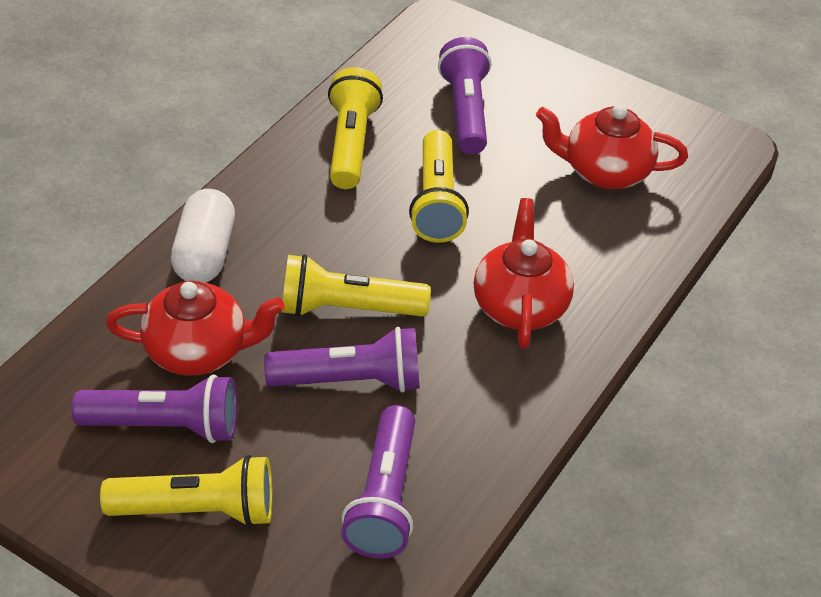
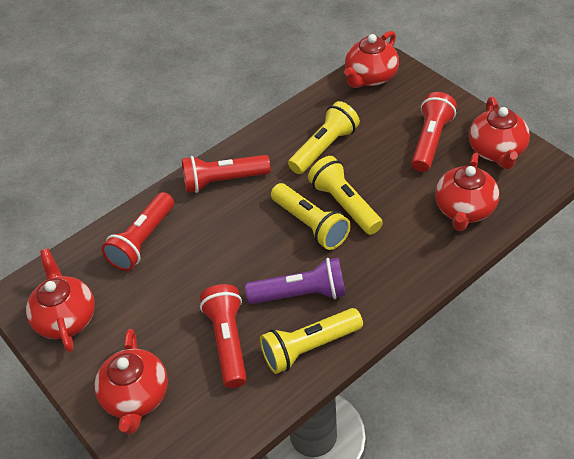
purple flashlight: [72,374,237,443] [264,327,420,393] [341,405,415,559] [438,37,491,155] = 4 -> [245,257,346,304] = 1
red flashlight: none = 0 -> [101,192,174,271] [182,155,271,193] [200,284,247,388] [411,92,457,172] = 4
red teapot: [106,281,285,376] [474,198,574,349] [536,104,688,189] = 3 -> [26,249,95,352] [94,329,168,434] [344,31,399,88] [435,153,499,231] [469,97,530,169] = 5
white capsule: [171,189,235,283] = 1 -> none = 0

